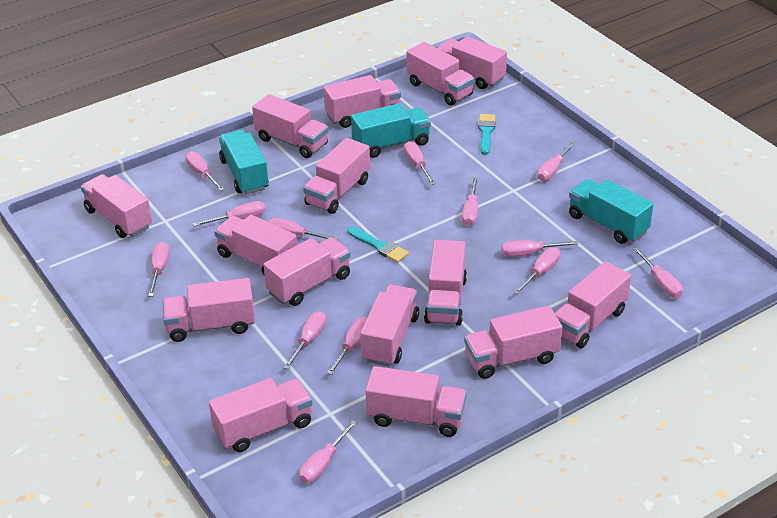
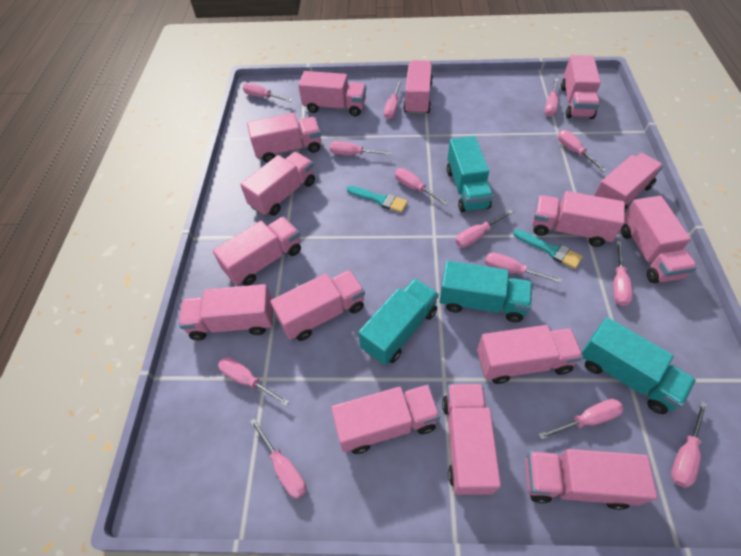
turquoise truck: [219,130,269,194] [351,103,431,158] [569,179,653,244] = 3 -> [358,278,439,365] [439,261,532,322] [447,136,493,212] [581,317,696,414] = 4

